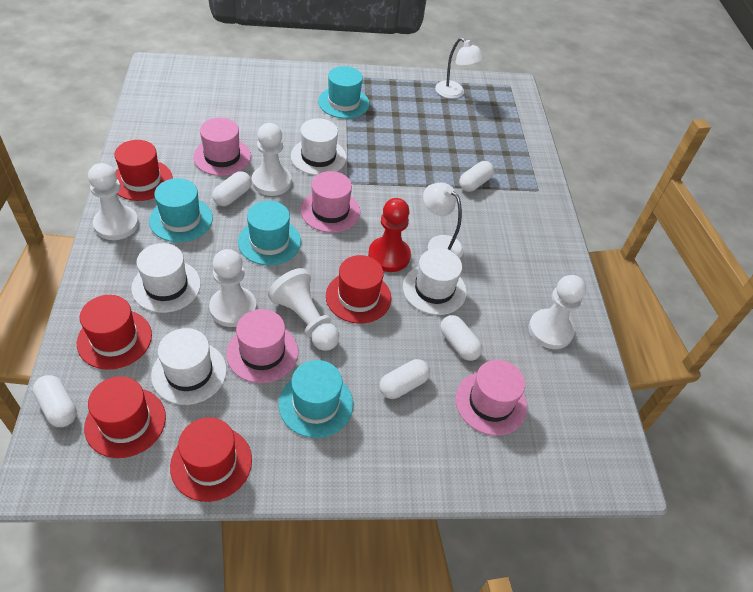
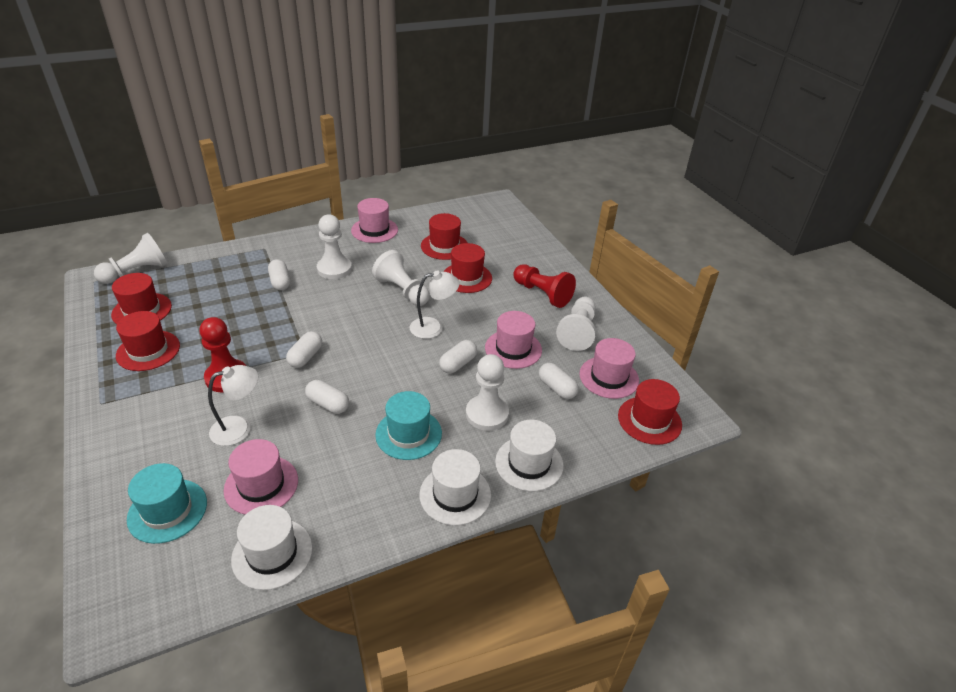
red pawn: [368,198,411,272] = 1 -> [199,317,246,393] [513,264,576,308] = 2
turquoise hat: [149,178,213,242] [238,201,301,265] [279,360,353,438] [318,66,369,119] = 4 -> [127,463,207,544] [375,391,442,460] = 2
white hat: [131,243,201,313] [151,328,227,405] [291,118,346,176] [403,248,467,315] = 4 -> [231,505,313,590] [419,449,491,526] [495,420,564,491] = 3

